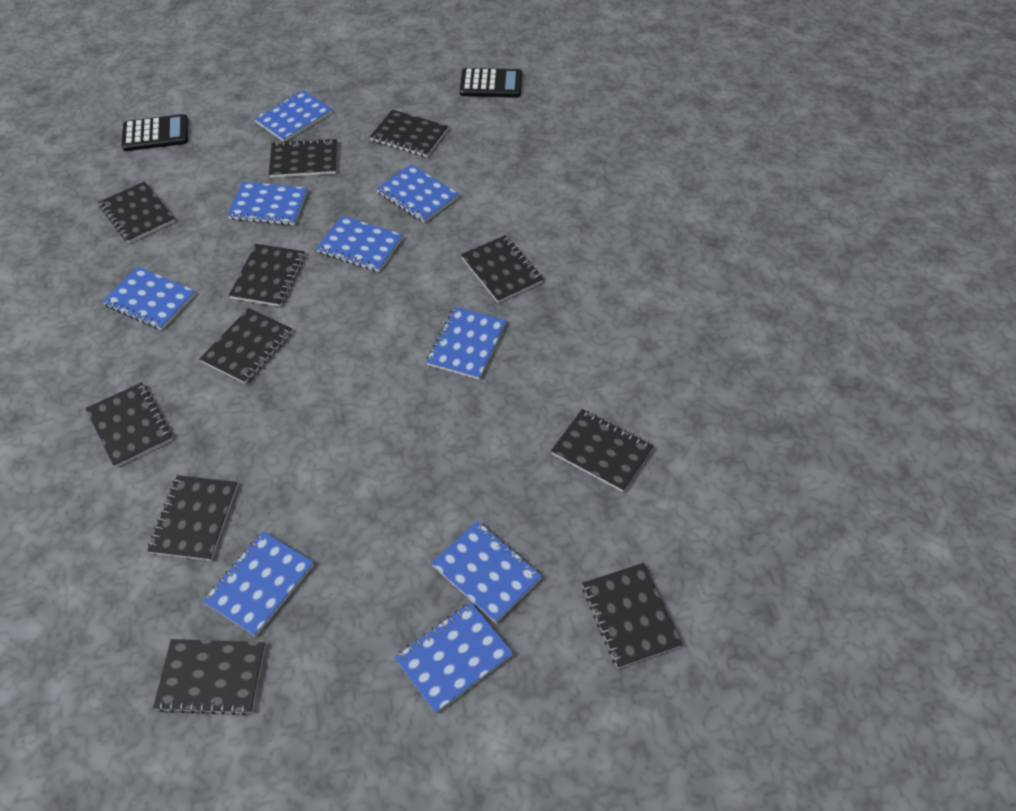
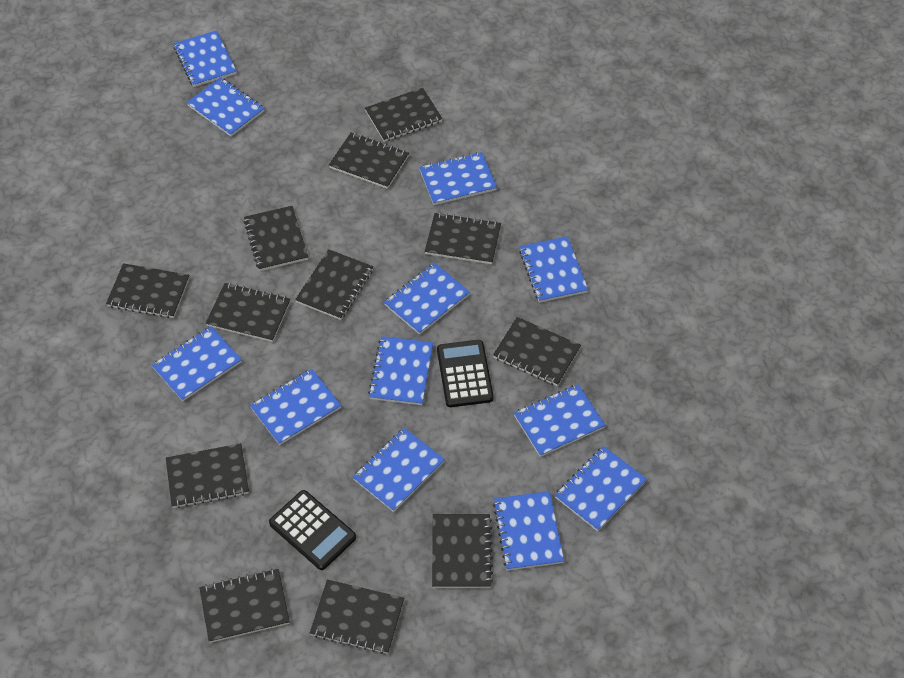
black notebook: [85,382,172,468] [98,181,175,243] [147,475,238,561] [153,639,265,715] [199,308,292,384] [229,244,305,307] [269,138,337,178] [370,110,448,157] [461,235,543,303] [551,409,654,492] [582,563,682,668] = 11 -> [106,263,190,318] [166,443,249,508] [199,569,290,643] [206,283,291,342] [243,206,308,271] [295,249,373,320] [310,580,404,654] [329,132,409,189] [365,88,443,142] [425,212,501,264] [432,514,493,588] [493,317,581,386] = 12
blue notebook: [102,267,196,330] [203,531,314,637] [227,182,308,225] [254,90,333,141] [316,215,403,272] [376,164,459,223] [394,602,513,713] [426,307,506,380] [431,521,542,623] = 9 -> [152,326,242,401] [174,30,237,87] [187,77,265,136] [250,369,342,445] [353,428,445,512] [368,336,433,405] [384,263,470,335] [419,152,497,205] [493,491,564,571] [514,384,605,457] [519,236,588,303] [555,446,647,531] = 12

